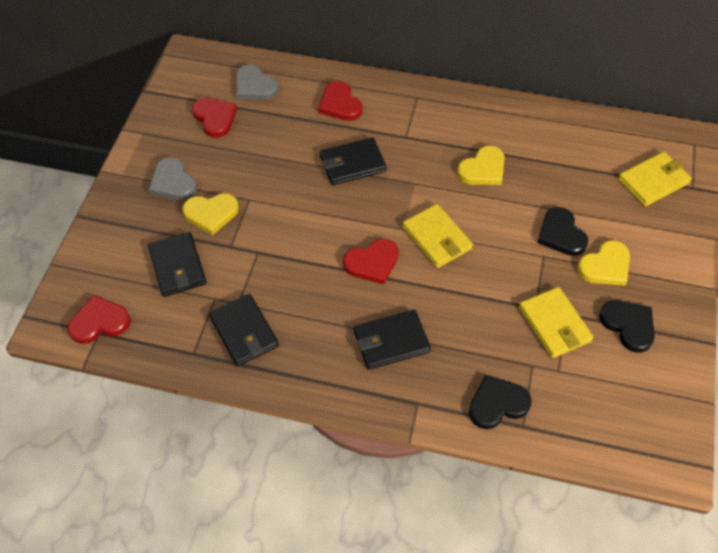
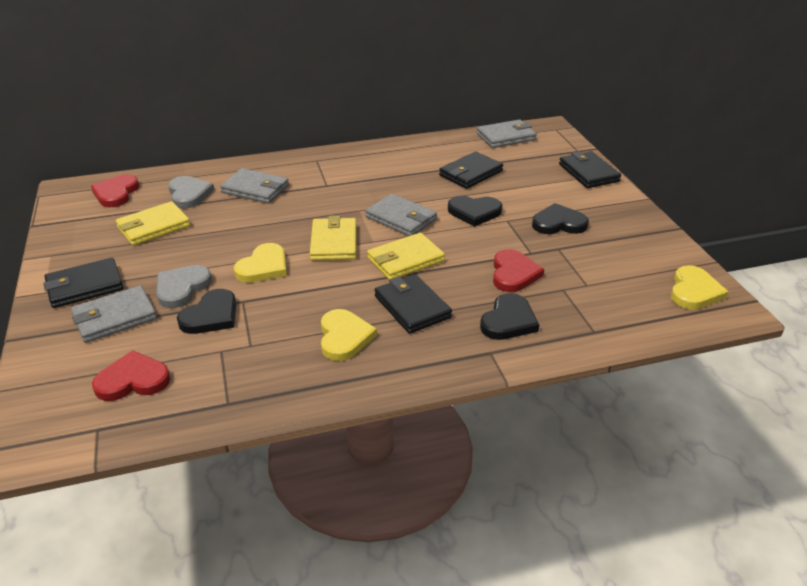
black heart: [469,374,532,429] [537,207,588,256] [599,300,655,353] = 3 -> [177,289,236,334] [448,196,502,227] [480,293,539,340] [532,203,589,234] = 4
grey wallet: none = 0 -> [71,285,157,343] [220,168,289,203] [365,194,437,236] [477,120,537,148] = 4
red heart: [68,295,131,344] [192,98,237,138] [318,81,363,121] [343,238,399,284] = 4 -> [91,174,139,207] [92,350,170,401] [493,249,544,292] = 3

